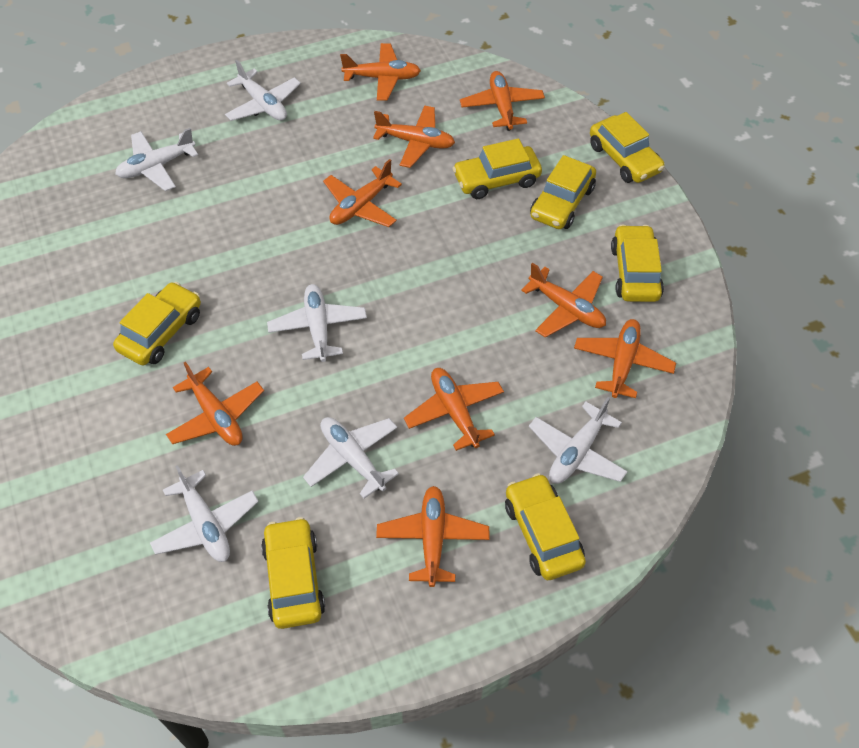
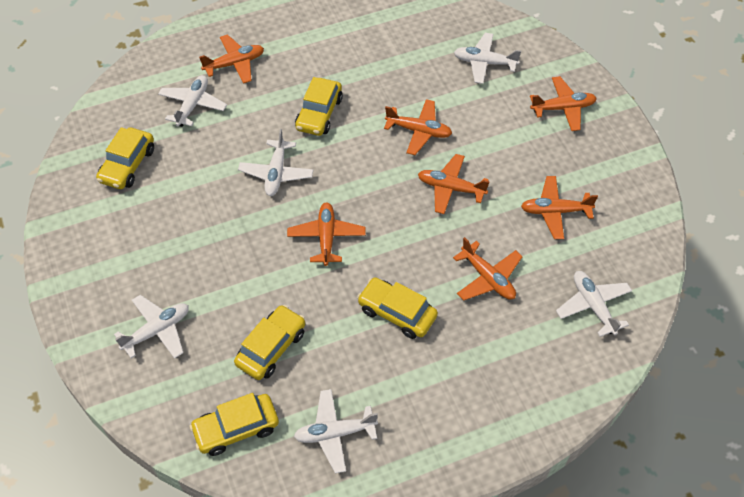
orange plane: [166,362,264,446] [323,159,402,227] [340,43,421,101] [373,105,455,168] [376,486,489,587] [404,368,504,451] [460,71,545,131] [521,263,606,338] [574,319,676,398] = 9 -> [199,34,264,84] [287,202,366,266] [384,99,452,155] [418,154,490,214] [453,237,523,301] [521,176,598,239] [530,76,597,131] = 7
yellow car: [113,282,201,365] [261,517,325,629] [453,138,542,199] [505,473,586,580] [530,155,596,229] [590,112,665,183] [611,224,664,302] = 7 -> [96,127,154,189] [189,393,279,456] [234,305,305,380] [295,77,343,136] [357,277,438,339] = 5

